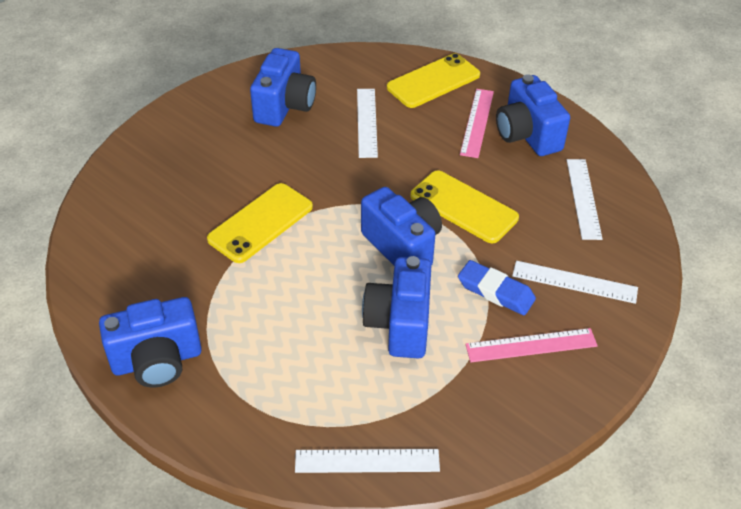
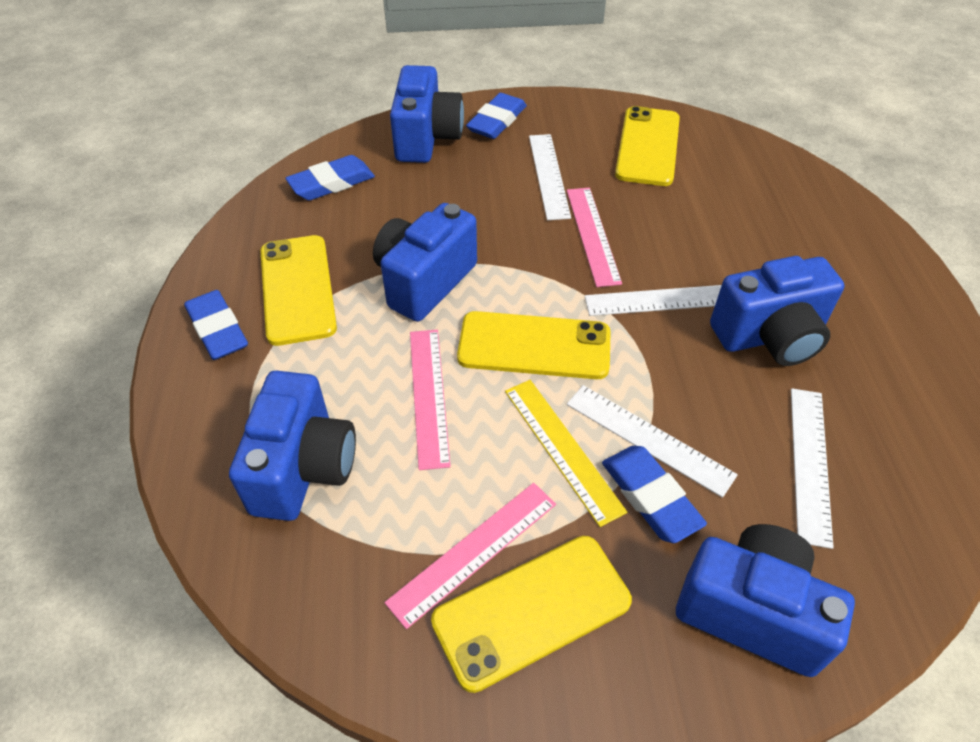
blue eraser: [458,260,536,316] = 1 -> [184,290,248,360] [285,155,375,200] [466,93,527,139] [602,446,707,543] = 4
pink ruler: [460,89,494,158] [465,328,598,362] = 2 -> [384,483,556,629] [410,330,451,470] [567,188,622,287] = 3
yellow phone: [207,183,313,263] [387,53,480,108] [411,170,519,243] = 3 -> [260,235,337,346] [431,536,632,693] [457,311,611,379] [615,106,680,186] = 4
yellow ruler: none = 0 -> [505,380,627,527] = 1

